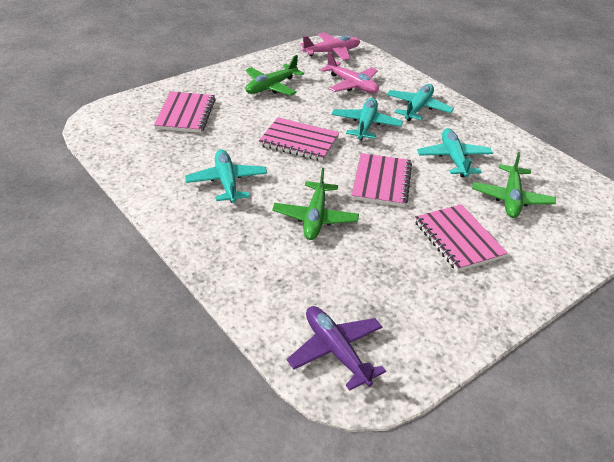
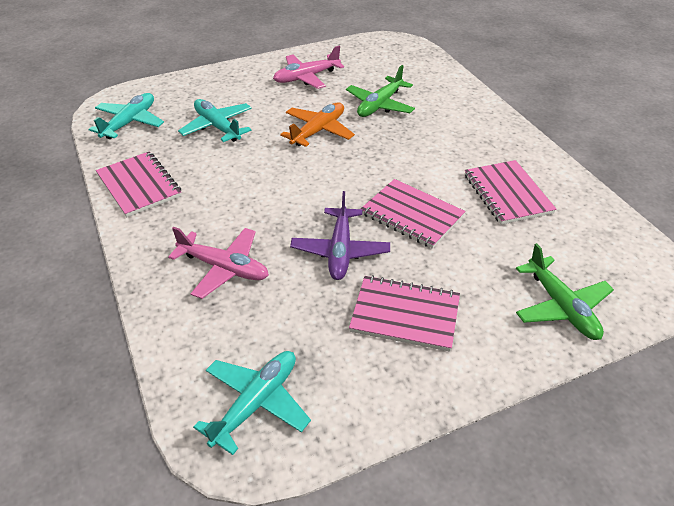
green plane: [245,55,304,96] [272,167,359,240] [472,152,556,218] = 3 -> [346,65,415,117] [516,243,614,340] = 2
orange plane: none = 0 -> [280,102,355,147] = 1
turquoise plane: [185,149,267,203] [331,98,403,140] [387,84,454,121] [417,128,493,177] = 4 -> [88,93,164,139] [178,99,252,142] [193,351,311,455] = 3

